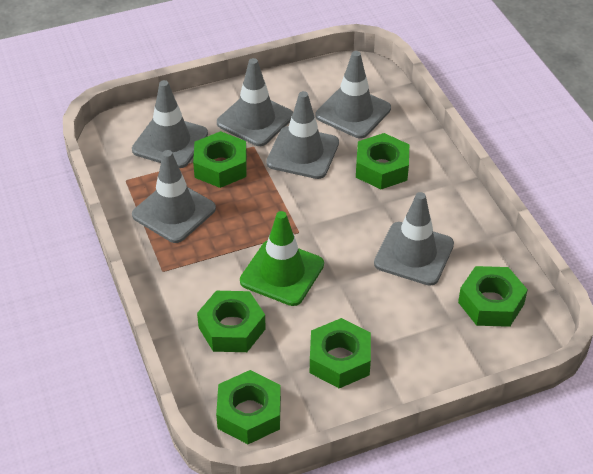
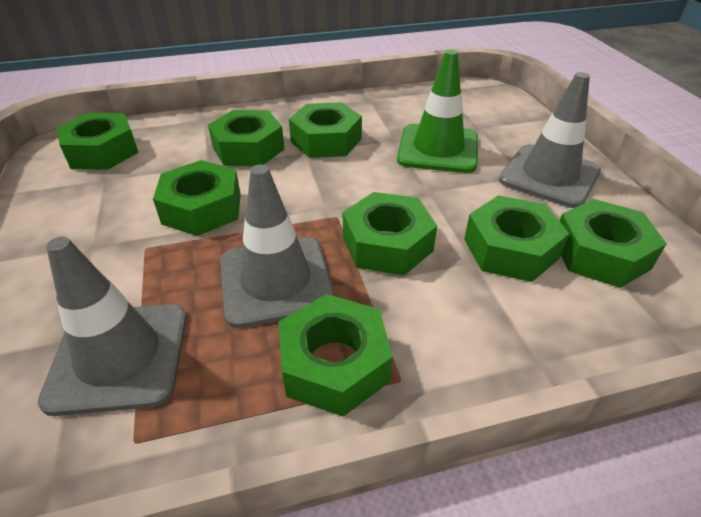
green nut: [193,131,247,188] [197,291,266,352] [216,370,281,444] [310,318,371,388] [356,133,409,189] [458,266,528,327] = 6 -> [56,113,139,170] [153,160,241,236] [208,110,285,166] [278,294,392,417] [289,102,362,158] [343,192,437,275] [464,195,569,282] [559,199,667,288] = 8
grey traffic cone: [132,80,208,168] [132,150,216,243] [217,58,293,146] [266,91,339,179] [316,51,391,138] [374,192,454,286] = 6 -> [38,237,187,416] [220,164,335,328] [499,72,601,208] = 3

